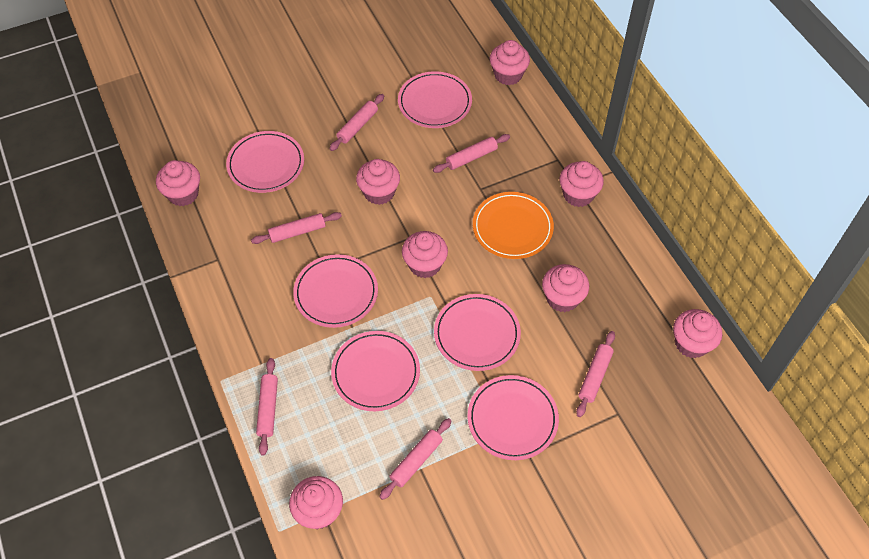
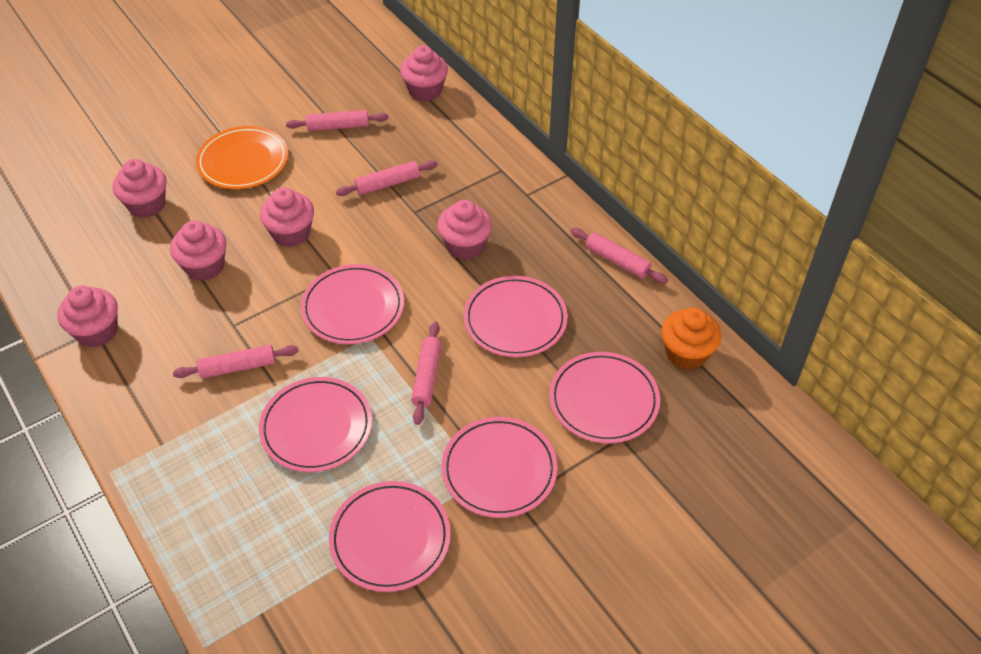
orange cupcake: none = 0 -> [661,308,721,370] = 1
pink cupcake: [156,160,200,206] [289,476,343,530] [356,159,400,205] [402,231,448,278] [490,40,530,85] [542,264,589,312] [559,161,604,207] [673,309,722,358] = 8 -> [57,286,118,347] [113,159,166,218] [170,221,227,281] [260,188,314,247] [400,46,448,101] [437,200,492,259] = 6
pink rolling pin: [251,212,342,244] [256,358,278,456] [329,94,384,151] [380,418,452,500] [433,134,510,173] [576,331,615,417] = 6 -> [173,345,298,379] [286,110,388,131] [336,160,438,196] [411,322,442,425] [570,228,668,284] = 5

